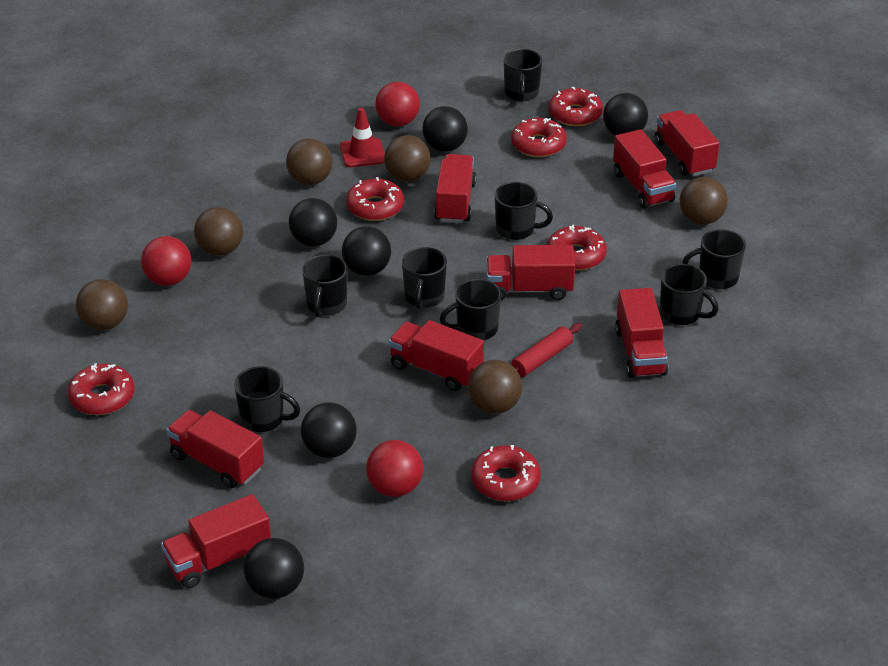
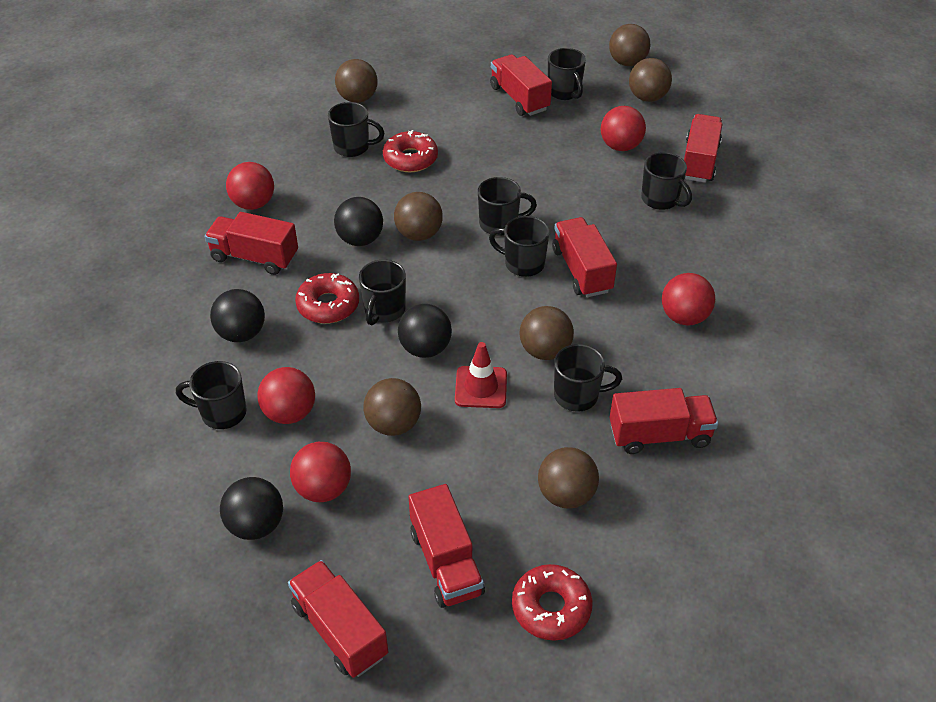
black ball: [243,538,304,599] [289,198,337,247] [301,402,357,458] [342,226,391,276] [422,106,468,152] [603,93,648,136] = 6 -> [210,289,265,342] [220,477,283,540] [334,197,383,246] [398,304,452,358] = 4
brown ball: [76,279,128,330] [194,207,243,256] [286,138,333,185] [384,135,431,182] [468,360,522,413] [680,177,728,225] = 6 -> [335,59,378,103] [363,378,421,436] [394,192,443,241] [520,306,574,360] [538,447,599,508] [609,24,650,66] [629,58,672,102] = 7
red ball: [141,236,191,286] [366,440,423,497] [375,82,420,126] = 3 -> [226,162,274,210] [257,367,315,424] [290,442,351,502] [601,106,646,151] [662,273,715,326] = 5
red donut: [67,363,135,415] [346,177,404,221] [471,445,541,501] [511,118,567,157] [547,225,607,271] [549,87,603,126] = 6 -> [295,273,359,324] [383,130,438,172] [512,564,593,641] = 3
red rolling pin: [511,323,582,377] = 1 -> none = 0
red truck: [161,494,271,588] [166,410,264,488] [389,320,484,391] [434,154,476,223] [486,245,575,300] [613,129,676,209] [615,288,668,378] [655,110,719,176] = 8 -> [205,212,298,275] [288,560,388,678] [409,484,485,608] [490,54,552,116] [552,217,617,297] [610,388,718,454] [684,114,722,183] = 7

